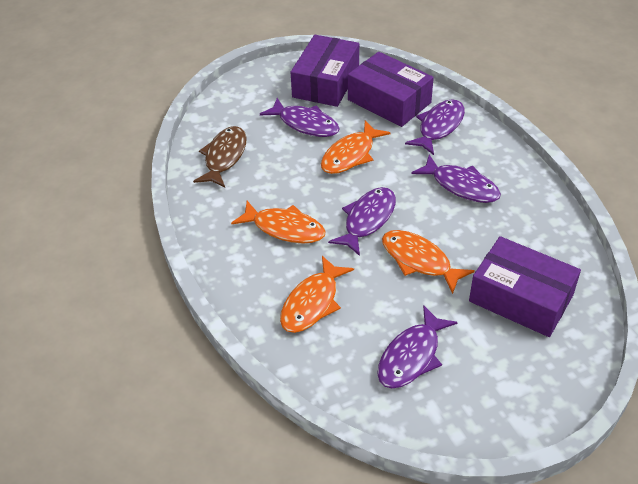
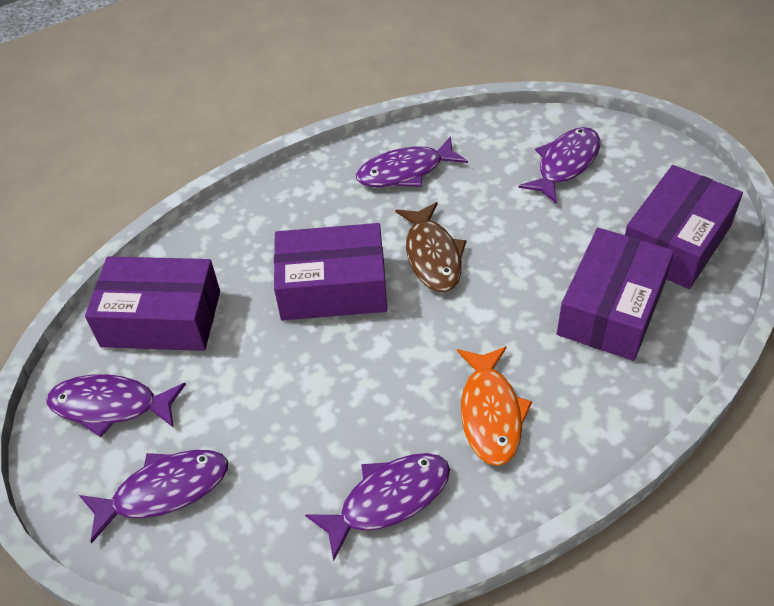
orange fish: [231,201,326,244] [280,256,354,333] [321,121,390,174] [382,230,475,294] = 4 -> [457,346,532,466] = 1
purple box: [291,35,359,107] [348,52,434,127] [469,236,581,337] = 3 -> [85,256,220,351] [274,223,387,321] [557,228,674,361] [625,165,743,289] = 4

